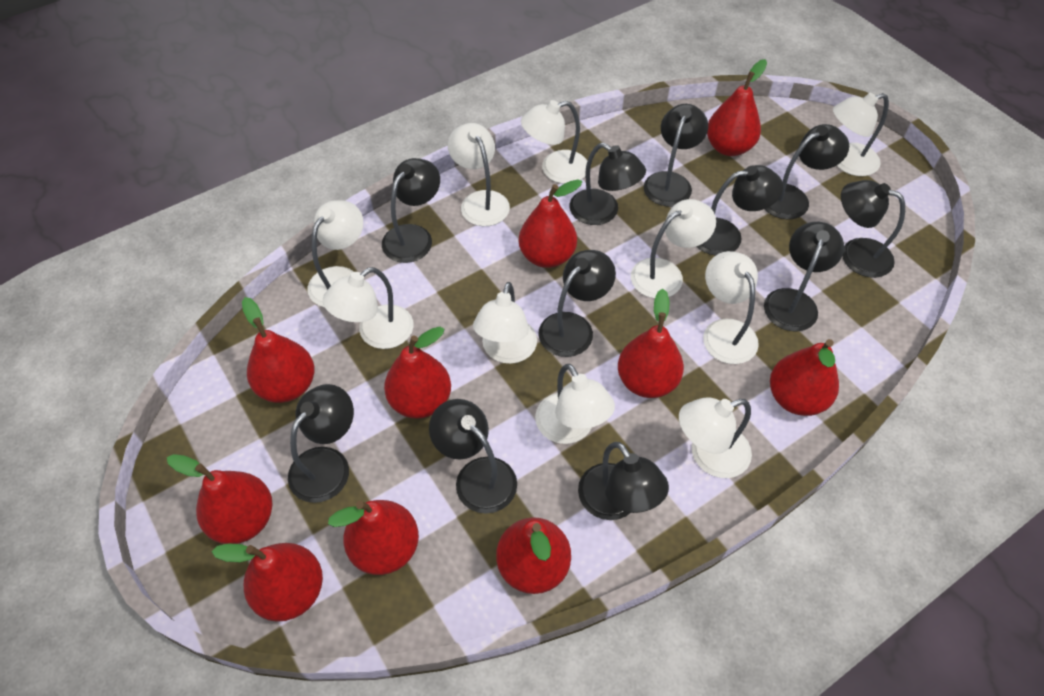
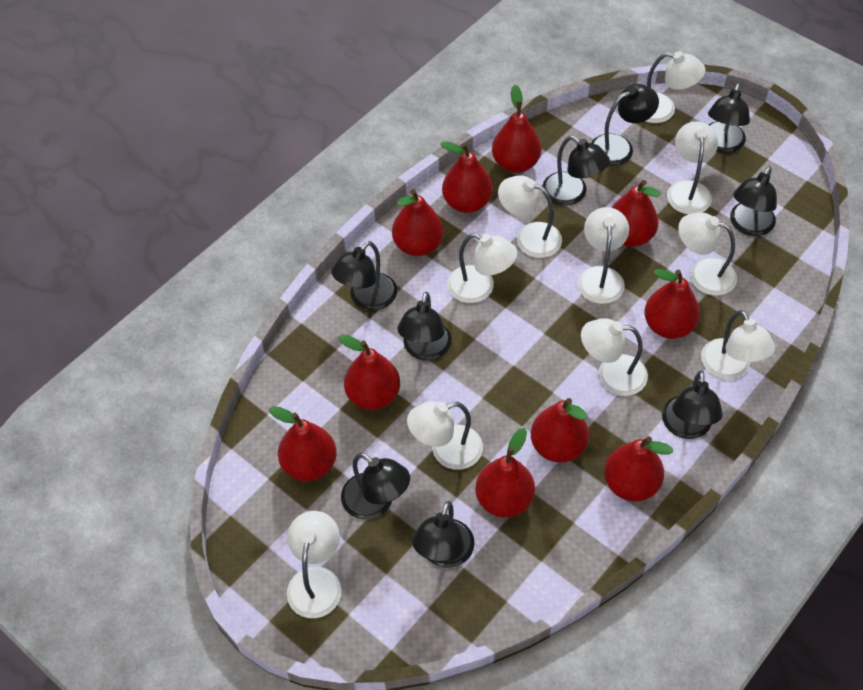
black lamp: [288,384,354,503] [382,158,440,263] [429,399,517,514] [538,250,616,357] [570,143,646,225] [578,442,669,520] [644,104,708,206] [697,165,783,256] [764,222,844,331] [765,124,849,219] [841,180,905,278] = 11 -> [331,241,397,310] [341,453,410,520] [397,292,452,361] [412,501,475,568] [542,136,610,206] [591,84,659,166] [662,371,723,439] [708,83,750,153] [730,166,777,236] = 9

